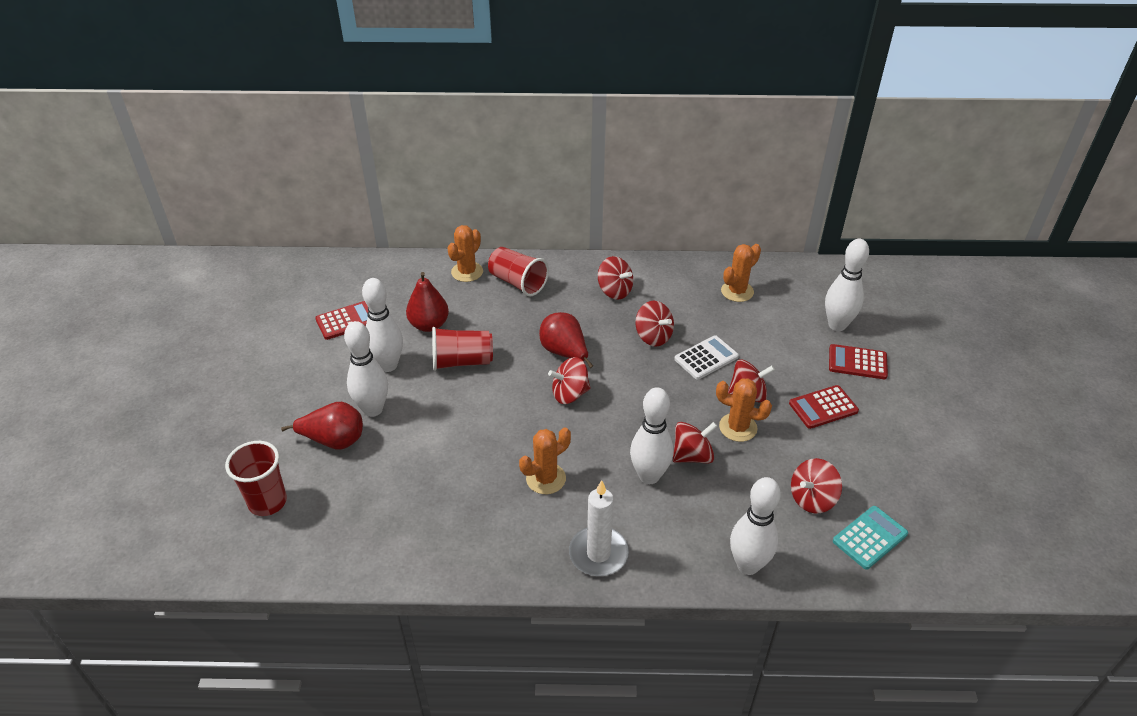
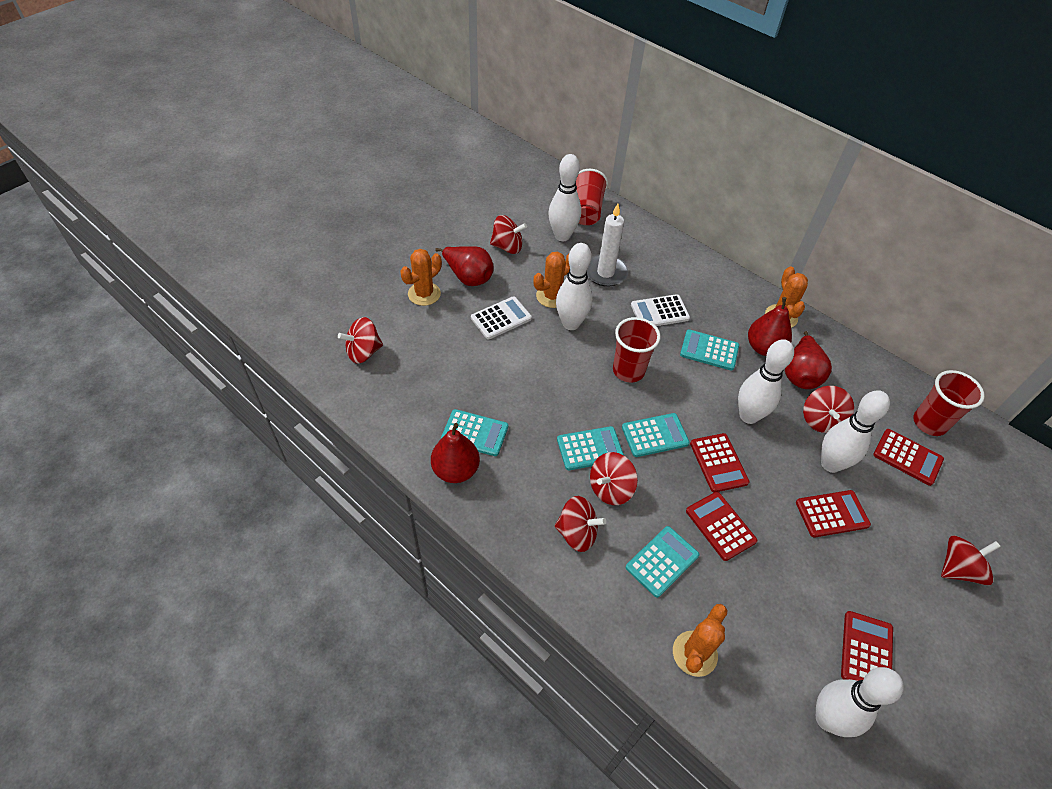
red calculator: [315,301,368,340] [789,385,859,429] [829,344,888,379] = 3 -> [686,492,757,561] [690,433,750,492] [796,490,871,538] [841,611,893,681] [873,429,944,486] = 5
red pear: [281,402,363,450] [406,272,449,332] [539,312,593,368] = 3 -> [431,423,480,483] [435,246,494,286] [748,297,792,356] [785,331,832,389] = 4
turquoise calculator: [833,506,908,570] = 1 -> [441,409,508,456] [557,426,624,470] [622,413,689,457] [626,526,699,598] [680,330,739,371] = 5
white calculator: [674,335,739,380] = 1 -> [471,296,532,339] [631,294,690,326] = 2

